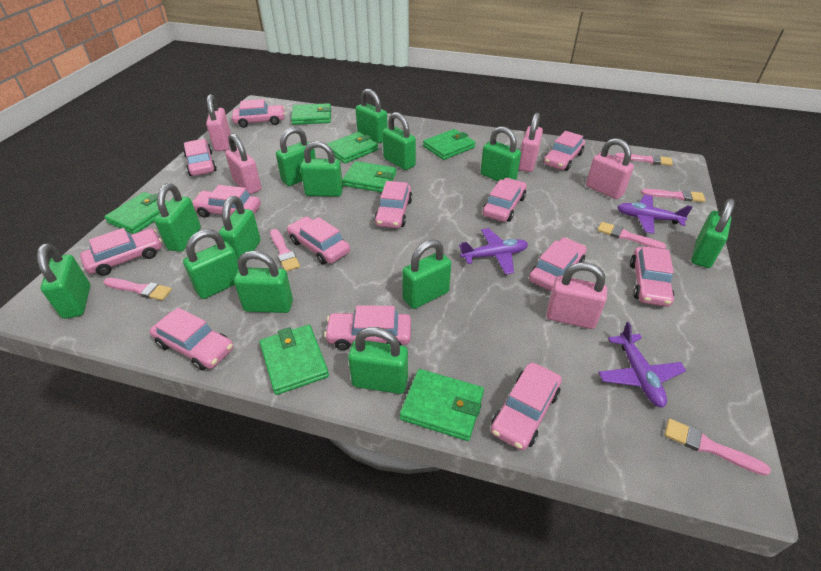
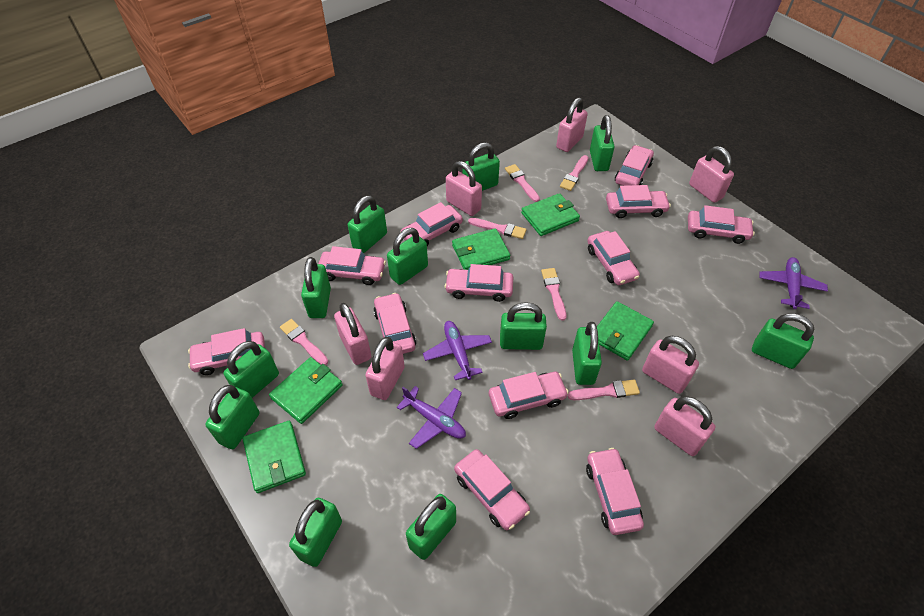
green padlock: [37,243,90,319] [155,183,201,252] [183,229,238,299] [218,196,261,260] [234,251,293,313] [276,127,316,186] [300,141,343,197] [348,327,408,394] [356,89,388,143] [383,112,416,170] [402,239,451,309] [480,126,521,182] [691,199,735,268] = 13 -> [205,385,259,449] [224,341,279,398] [289,498,342,567] [301,257,331,318] [348,196,387,253] [387,228,428,285] [406,494,456,560] [462,142,500,191] [500,302,547,350] [572,322,602,385] [590,115,615,171] [752,313,814,369] = 12
green wallet: [104,192,169,234] [259,325,329,395] [291,103,331,125] [327,132,378,164] [342,161,396,192] [400,369,484,441] [423,129,476,160] = 7 -> [243,421,306,493] [269,357,343,424] [452,228,510,270] [521,193,580,236] [597,301,654,361] = 5
pink car: [80,228,162,276] [150,307,234,371] [183,139,217,176] [192,185,261,218] [232,99,285,128] [287,216,350,264] [324,305,411,350] [374,181,412,228] [483,178,527,222] [491,362,562,450] [529,237,587,291] [544,131,585,171] [630,246,674,307] = 13 -> [188,328,265,375] [318,246,386,285] [373,293,416,354] [401,202,463,246] [444,264,513,302] [454,449,530,530] [489,372,569,419] [586,448,644,535] [587,231,640,285] [606,185,671,218] [615,145,654,186] [688,205,755,244] = 12
pink padlock: [206,94,231,151] [225,133,262,194] [519,112,543,172] [546,262,607,329] [586,138,634,199] = 5 -> [334,303,371,365] [365,337,405,400] [446,161,482,216] [556,98,588,152] [642,336,699,394] [654,396,715,456] [689,146,734,203] = 7

